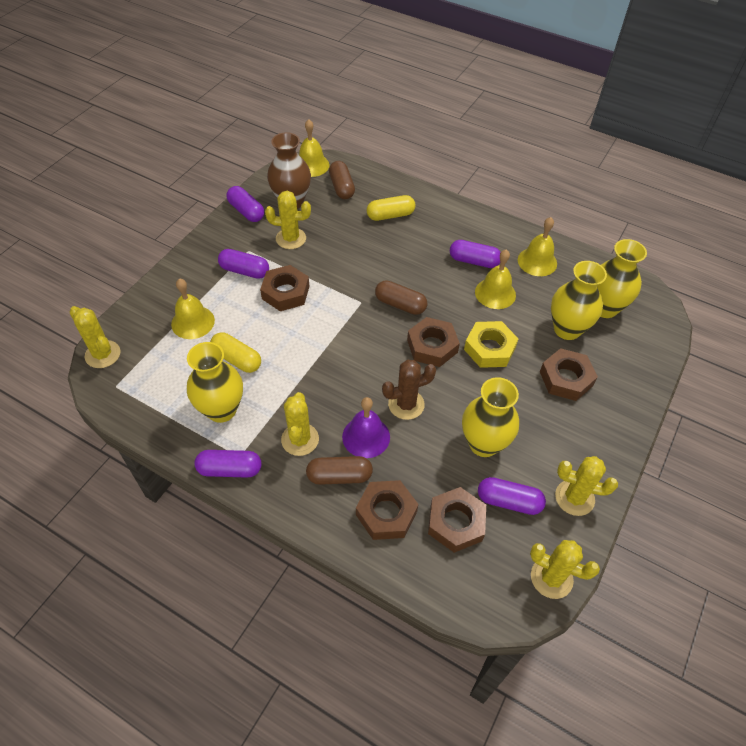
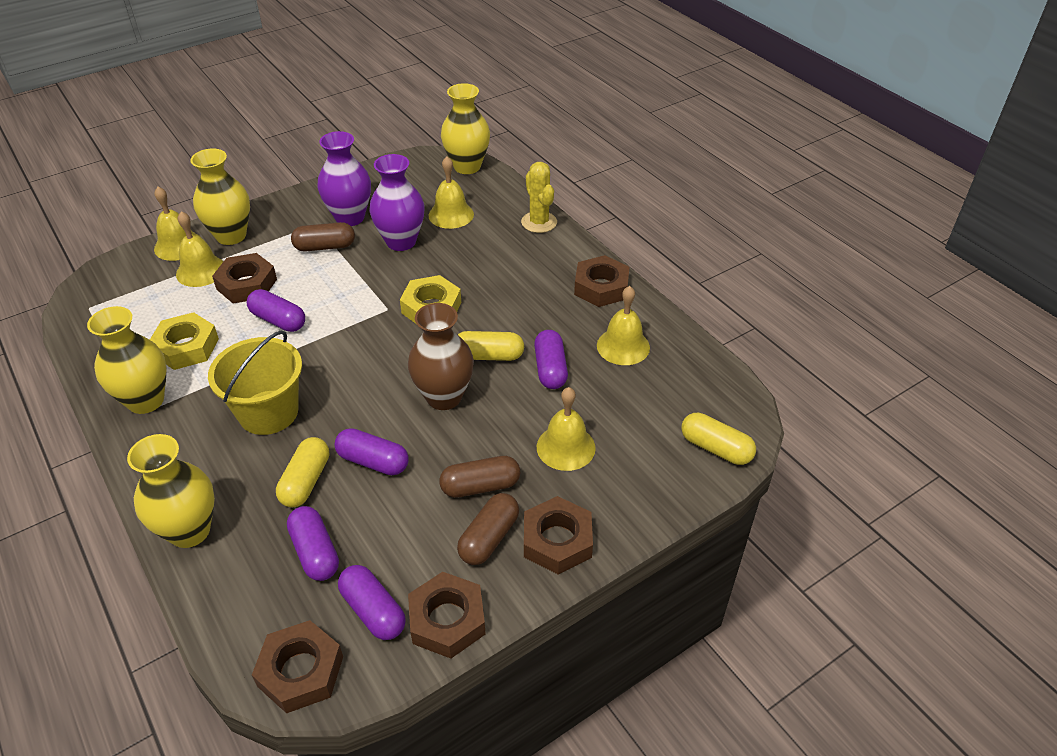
brown cactus: [382,360,436,420] = 1 -> none = 0
purple bell: [342,397,390,458] = 1 -> none = 0
purple vase: none = 0 -> [317,131,371,226] [369,154,425,251] = 2
yellow bell: [171,278,215,339] [299,119,330,177] [475,249,516,309] [518,217,557,276] = 4 -> [154,187,200,261] [176,211,224,287] [429,156,474,229] [537,387,596,471] [597,286,650,365] = 5
yellow bucket: none = 0 -> [208,330,302,435] = 1
yellow cactus: [70,306,121,368] [265,191,311,249] [281,392,319,456] [530,540,600,599] [555,456,618,516] = 5 -> [521,162,557,233] = 1
yellow capsule: [210,332,261,373] [367,195,416,221] = 2 -> [276,437,329,508] [458,331,524,361] [681,413,756,465] = 3
yellow nut: [464,321,519,368] = 1 -> [150,312,219,370] [400,275,461,324] = 2

